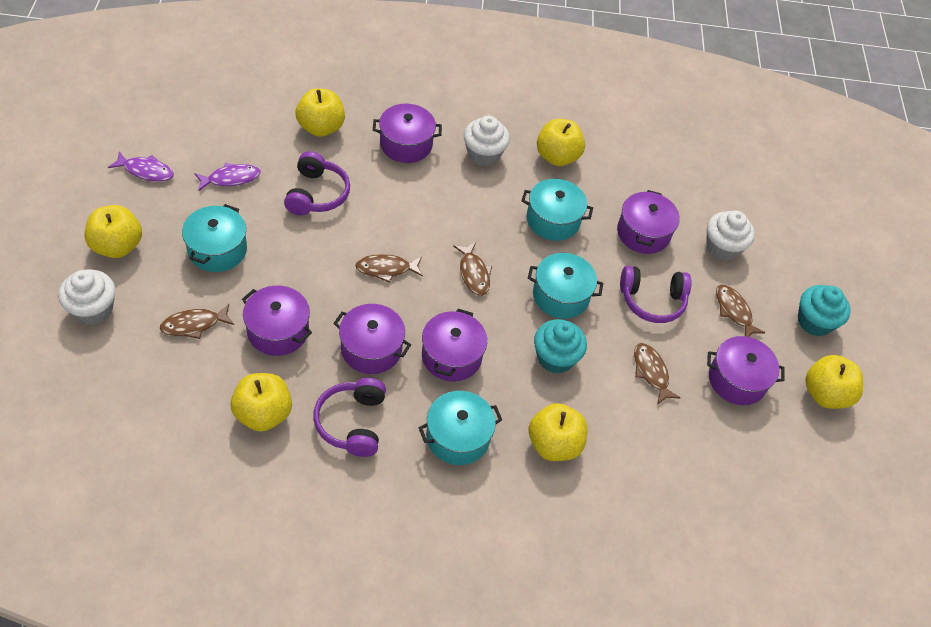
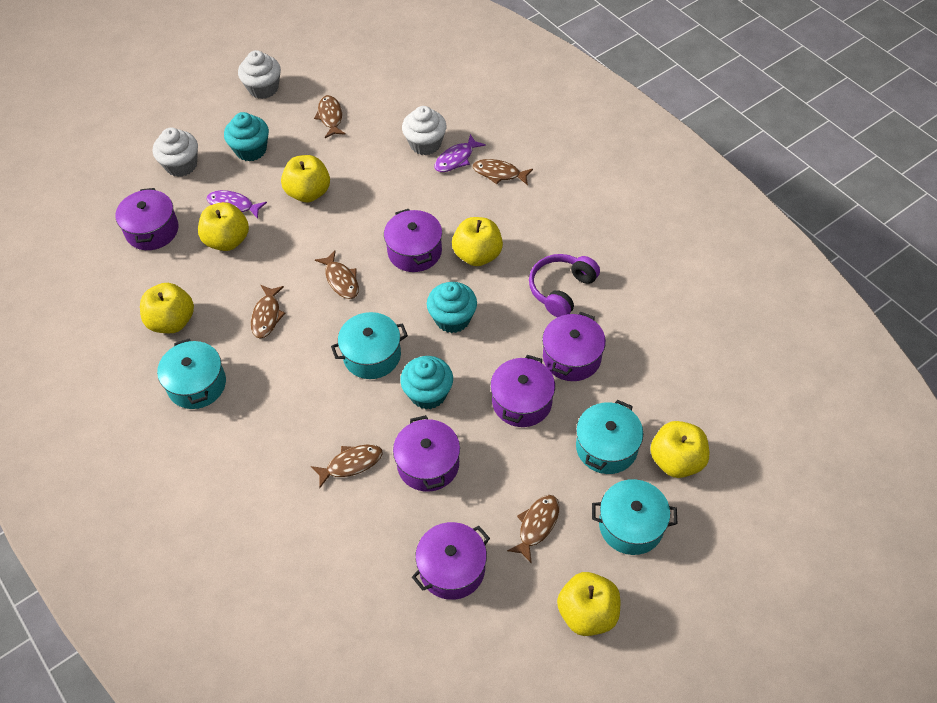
brown fish: [160,304,234,339] [355,254,423,283] [453,242,492,296] [634,343,680,405] [716,285,765,337] = 5 -> [251,285,286,338] [311,445,383,488] [314,95,346,138] [315,251,359,299] [473,159,533,185] [507,495,559,564] = 6
purple headphones: [284,151,350,215] [313,378,386,457] [620,266,692,323] = 3 -> [529,254,600,317] = 1
turquoise cupcake: [534,319,587,374] [798,285,851,336] = 2 -> [224,112,269,161] [400,356,453,409] [427,282,477,333] = 3

